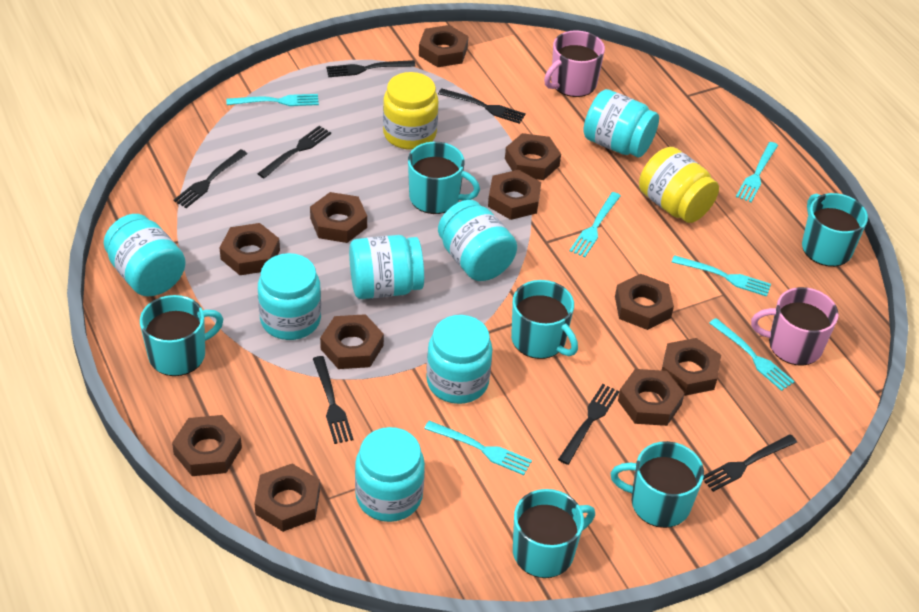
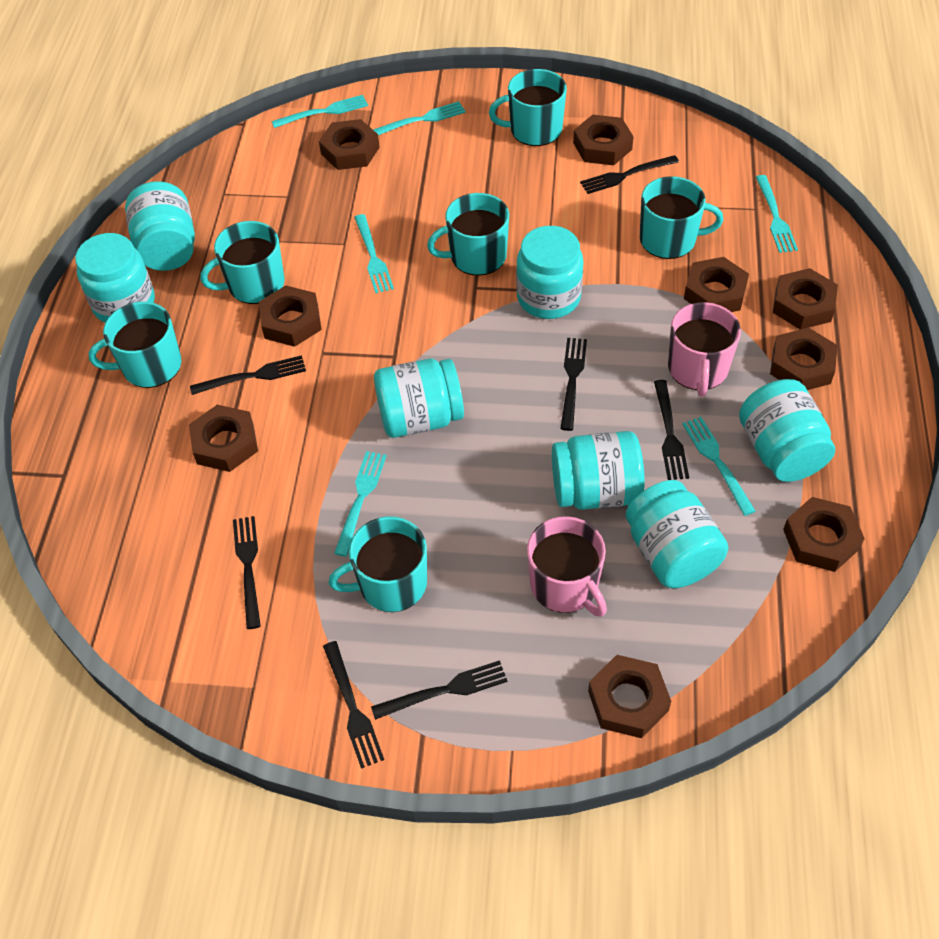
brown nut: [172,415,242,476] [219,223,280,275] [254,463,320,532] [310,192,367,243] [320,314,384,369] [419,25,468,67] [488,170,541,220] [505,133,561,180] [615,274,674,330] [618,369,685,426] [661,338,721,396] = 11 -> [189,405,258,472] [259,285,322,347] [319,119,380,170] [573,115,634,165] [588,655,671,738] [684,257,749,312] [770,328,838,390] [773,268,838,330] [783,497,865,572] = 9
yellow jar: [383,72,438,150] [639,147,719,223] = 2 -> none = 0

